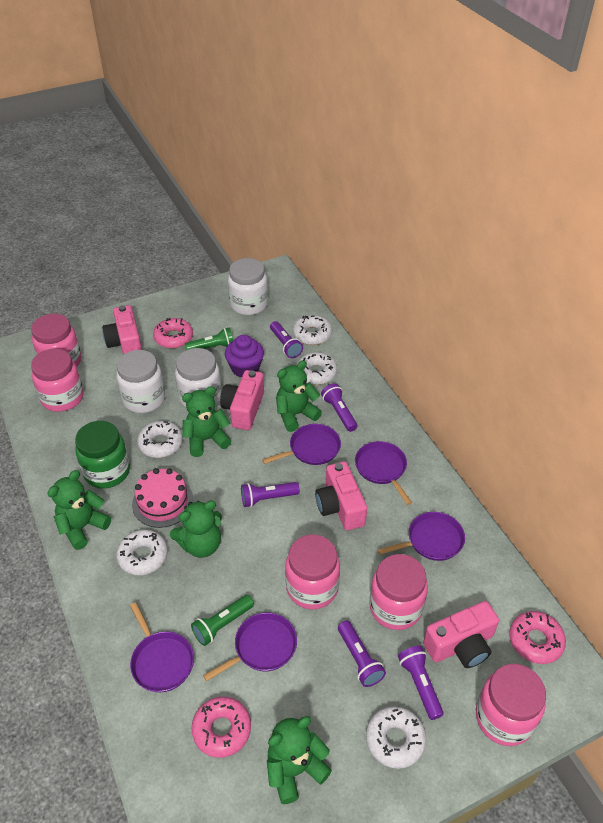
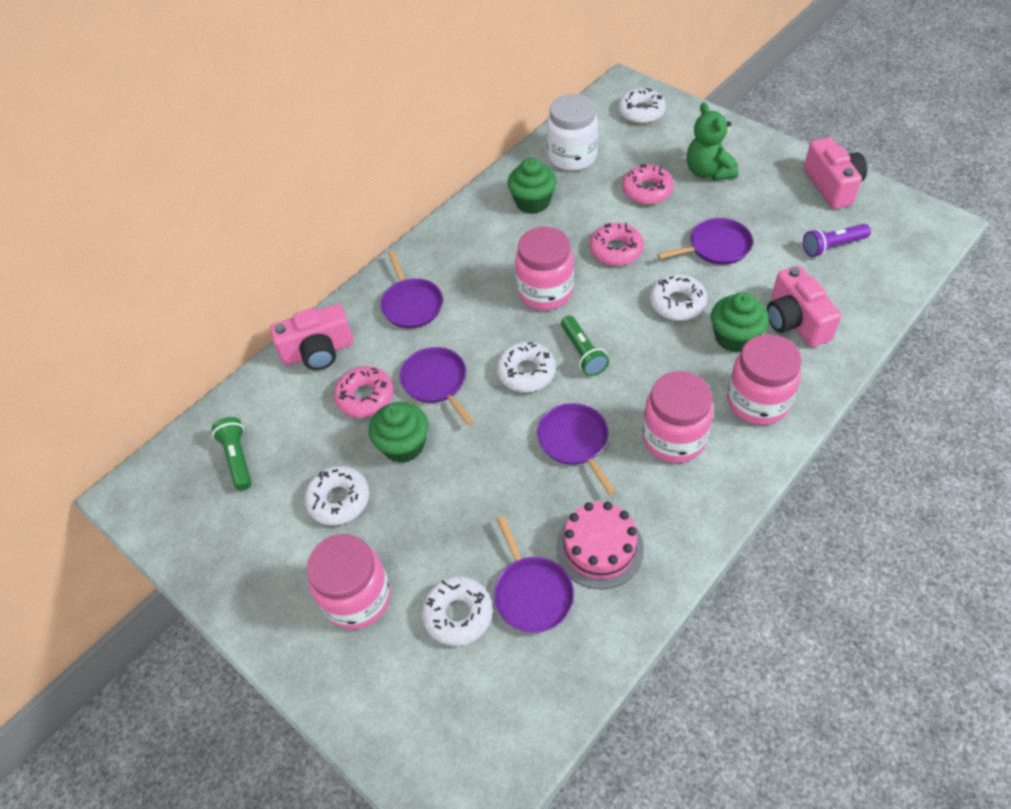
green cupcake: none = 0 -> [369,402,429,463] [507,158,557,214] [711,292,769,353] = 3
green jar: [75,421,130,489] = 1 -> none = 0
green teddy bear: [47,470,111,550] [170,501,222,558] [182,386,231,457] [267,716,332,804] [276,361,322,432] = 5 -> [687,102,739,181] = 1
pink camera: [102,305,142,355] [220,370,264,430] [315,461,367,530] [423,601,499,668] = 4 -> [270,304,354,370] [766,265,842,347] [804,137,867,209] = 3
pink jar: [31,314,82,366] [31,349,84,412] [285,535,340,609] [369,554,428,630] [476,664,546,746] = 5 -> [307,534,391,629] [515,227,574,310] [642,371,714,463] [727,334,802,425] = 4
purple cupcake: [225,335,264,377] = 1 -> none = 0
purple flashlight: [241,482,300,507] [270,321,303,358] [321,383,358,432] [338,621,386,687] [398,646,444,720] = 5 -> [803,224,871,257] = 1
white jar: [116,350,165,413] [175,348,222,407] [228,258,268,315] = 3 -> [547,94,598,171] = 1

